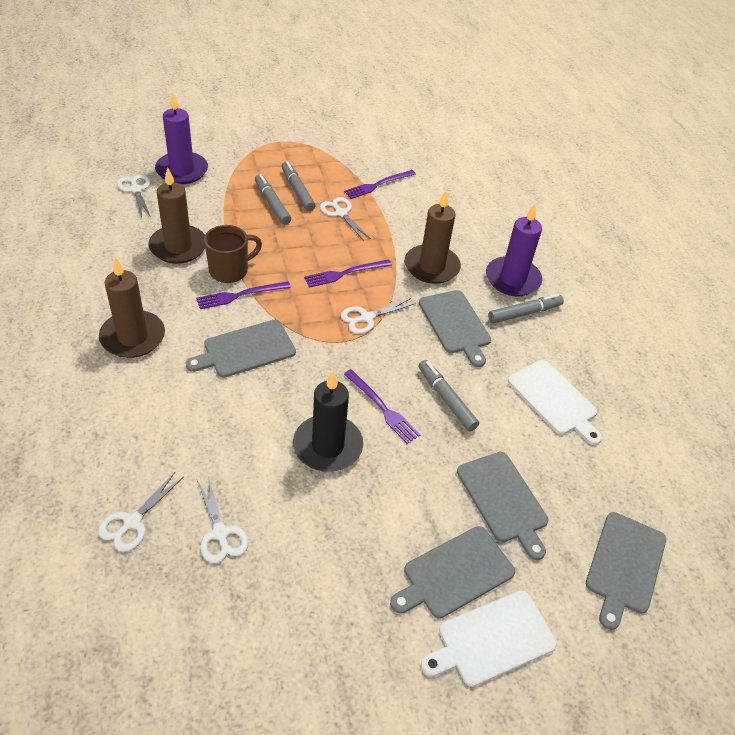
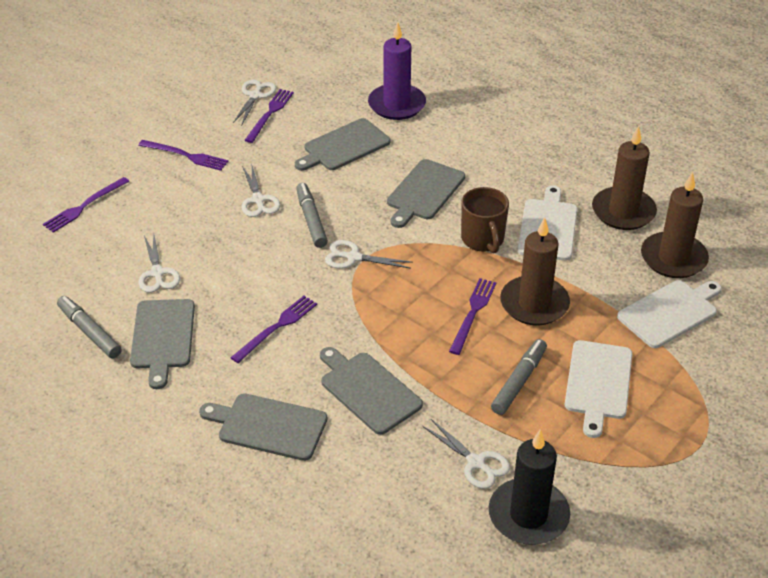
grey marker: [255,174,291,225] [282,161,316,211] [419,360,479,431] [488,294,564,324] = 4 -> [57,296,122,358] [296,183,328,248] [491,339,547,415] = 3
purple candle: [155,93,208,184] [486,204,542,296] = 2 -> [368,22,426,120] = 1
purple fork: [196,281,291,309] [304,260,392,288] [344,170,416,199] [344,369,421,444] = 4 -> [43,177,130,233] [138,140,228,171] [230,296,317,363] [245,89,294,143] [449,278,496,355] = 5
white cutting board: [421,591,557,687] [508,360,602,445] = 2 -> [518,185,577,261] [565,340,632,438] [617,280,722,348] = 3

